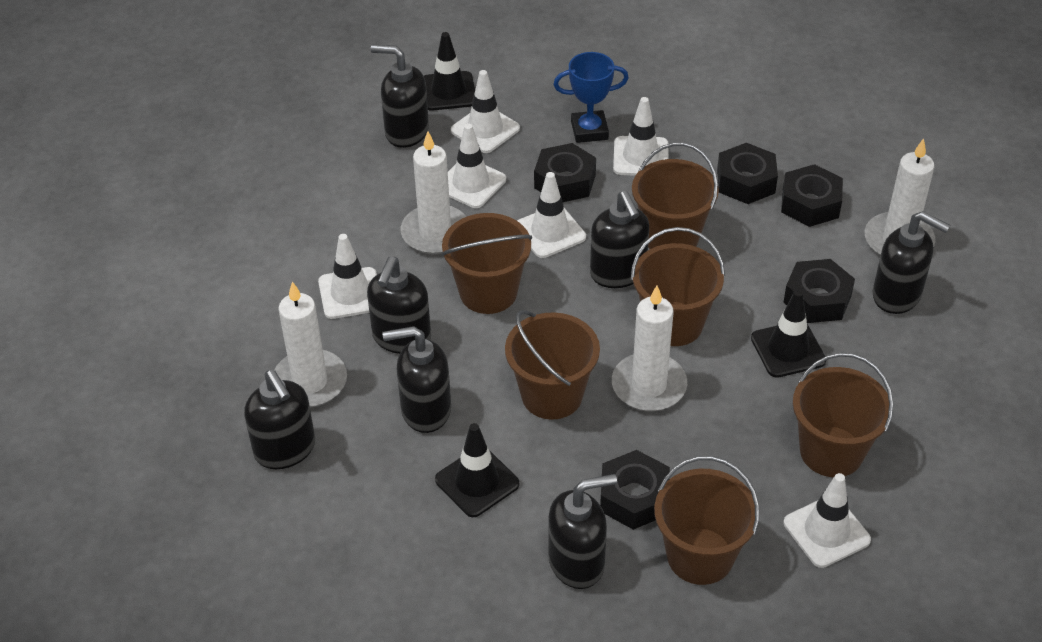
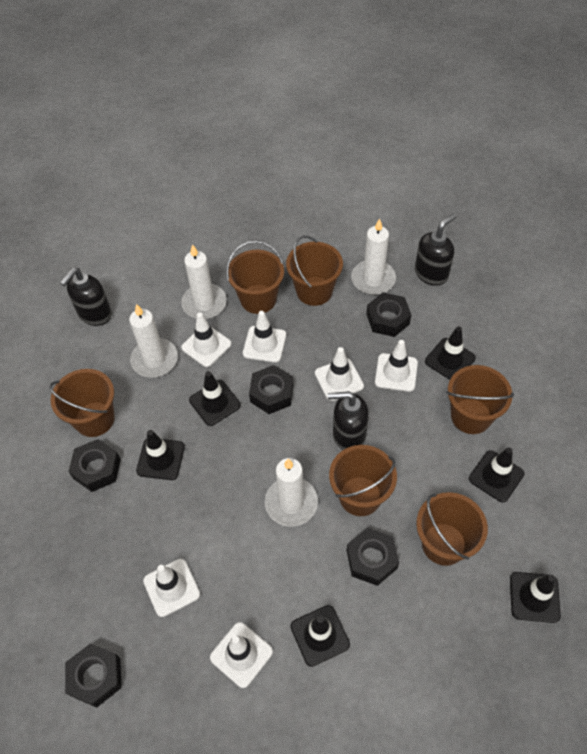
black soap dispenser: [244,370,315,469] [367,257,431,354] [371,44,429,148] [382,326,451,433] [548,474,617,589] [590,191,649,288] [873,211,950,314] = 7 -> [60,268,112,326] [328,391,369,450] [415,213,457,286] = 3
black traffic cone: [424,32,475,111] [435,423,520,517] [751,290,826,378] = 3 -> [136,430,185,480] [189,371,241,426] [291,605,350,667] [425,326,476,380] [469,447,524,503] [510,572,561,623] = 6
blue trophy: [553,52,629,143] = 1 -> none = 0

